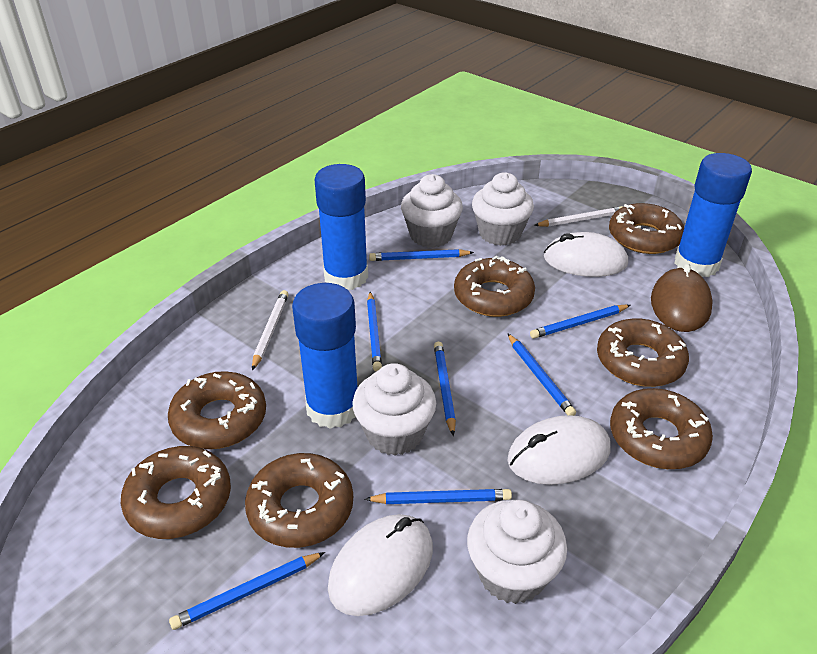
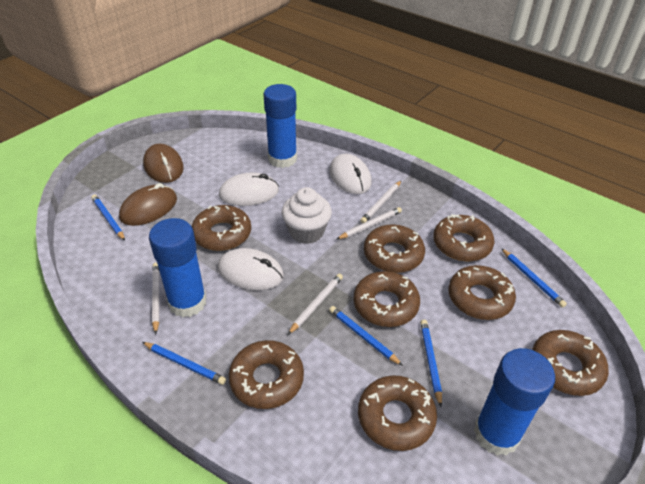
blue pencil: [169,552,325,630] [365,489,512,504] [367,292,382,371] [369,249,474,261] [434,342,456,436] [507,333,576,416] [530,305,631,339] = 7 -> [92,194,125,241] [142,342,226,385] [329,306,403,366] [420,320,442,407] [501,248,567,308] = 5
brown donut: [121,446,231,539] [168,371,266,449] [245,453,353,548] [454,256,535,317] [597,318,689,387] [609,203,684,254] [610,388,713,469] = 7 -> [192,205,251,251] [229,340,304,409] [353,271,420,327] [358,375,437,451] [364,224,425,273] [433,214,494,261] [448,265,516,320] [532,330,609,396] = 8
brown mouse: [651,264,713,332] = 1 -> [119,183,177,226] [143,144,184,183] = 2
white cupcake: [352,363,436,456] [401,174,463,248] [467,500,567,604] [472,172,534,246] = 4 -> [282,187,332,244] = 1
white pencil: [252,290,289,370] [534,206,623,227] = 2 -> [152,263,159,335] [288,273,343,335] [336,207,402,240] [360,180,402,223] = 4

